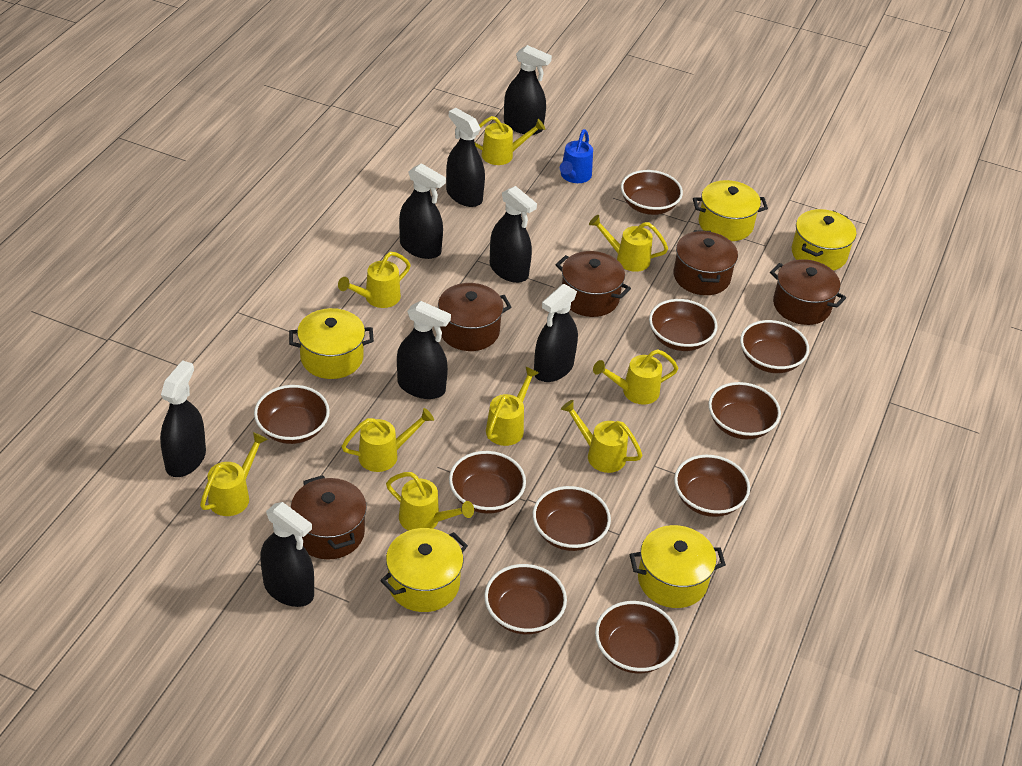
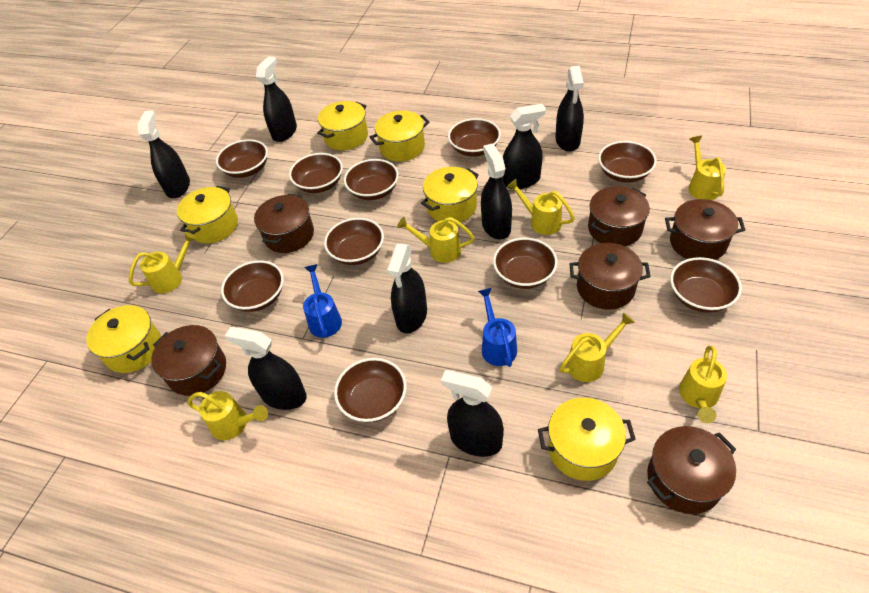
blue watering can: [560,129,593,183] = 1 -> [303,264,342,338] [478,288,517,367] = 2
brown pot: [290,475,367,559] [438,283,512,351] [556,251,631,317] [674,230,738,295] [770,259,846,325] = 5 -> [151,325,226,396] [254,194,314,253] [569,243,651,310] [588,186,650,246] [647,426,736,514] [665,199,745,260] = 6
yellow pot: [289,308,374,379] [380,528,468,612] [630,525,726,608] [693,180,768,241] [792,209,856,271] = 5 -> [86,305,161,373] [177,186,238,243] [317,101,368,150] [370,110,430,162] [421,167,479,223] [538,398,636,481] = 6
yellow watering can: [200,432,268,516] [338,252,411,308] [341,408,434,472] [386,472,474,531] [475,116,545,165] [486,366,539,446] [561,400,642,473] [589,215,668,272] [593,349,678,405] = 9 -> [129,232,197,293] [187,391,268,440] [397,217,475,263] [507,179,575,235] [560,313,635,382] [679,345,727,423] [688,136,726,200] = 7

